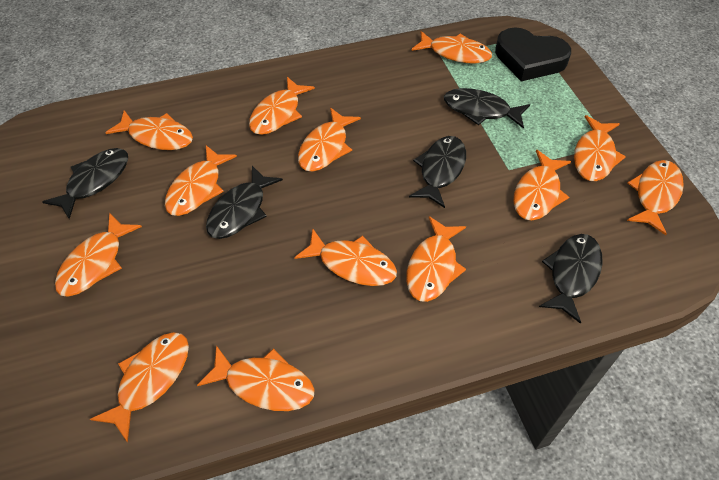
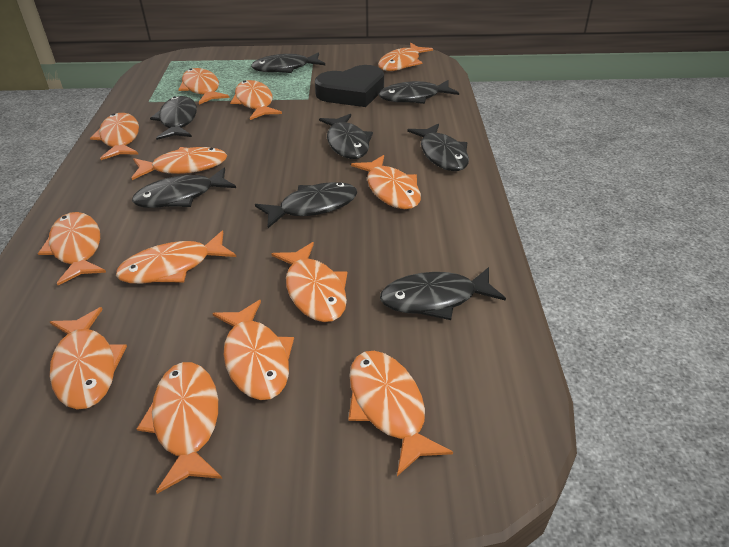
black fish: [42,148,128,219] [206,166,283,239] [409,136,466,208] [444,88,530,129] [539,234,603,324] = 5 -> [132,167,236,208] [150,96,197,140] [251,52,325,73] [255,182,357,228] [319,114,373,159] [379,80,459,104] [380,267,506,320] [407,123,469,171] = 8

